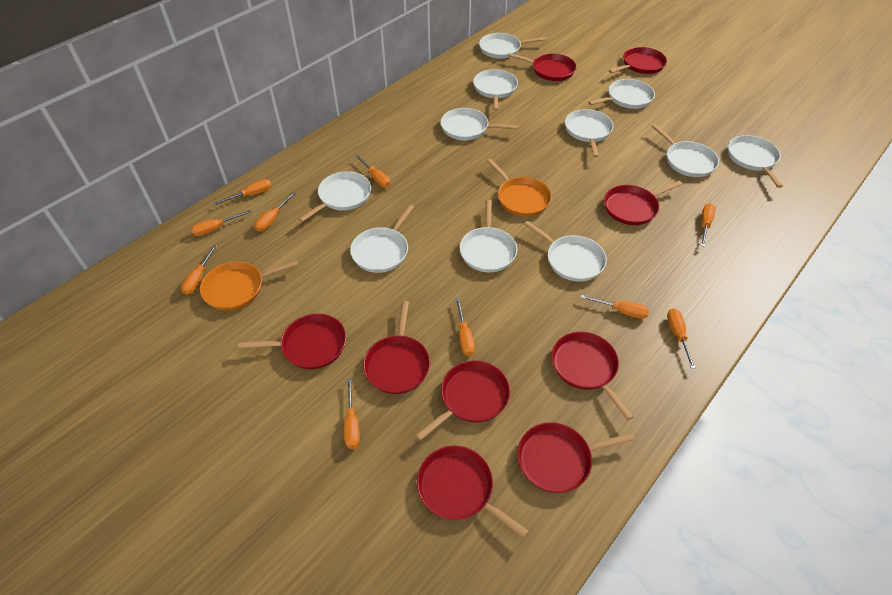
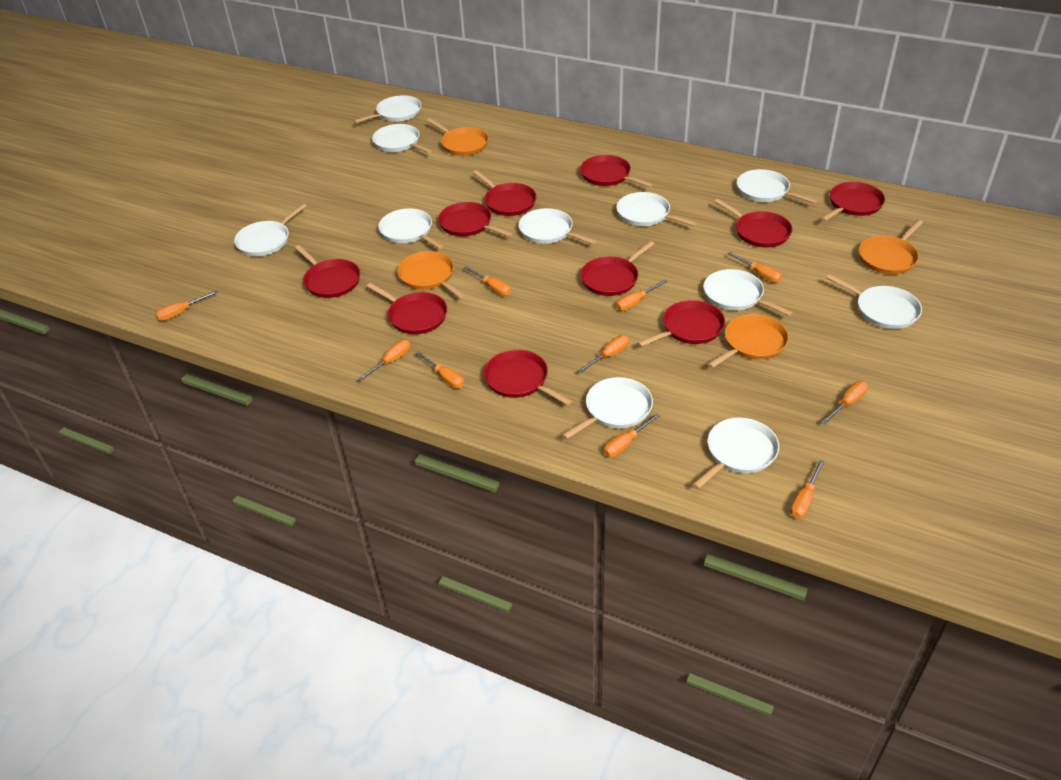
orange pan: [200,260,298,311] [487,159,552,216] = 2 -> [397,251,464,298] [427,118,489,156] [708,314,789,368] [859,220,923,274] = 4
red pan: [238,314,346,369] [363,301,430,394] [415,361,510,441] [417,446,529,538] [507,53,576,81] [517,422,635,493] [552,332,633,421] [604,181,682,225] [609,47,667,74] = 9 -> [295,245,360,298] [367,283,447,334] [438,202,513,237] [473,170,537,216] [484,350,572,405] [580,155,652,187] [580,241,654,296] [637,300,725,347] [714,199,792,247] [821,182,885,221] = 10

